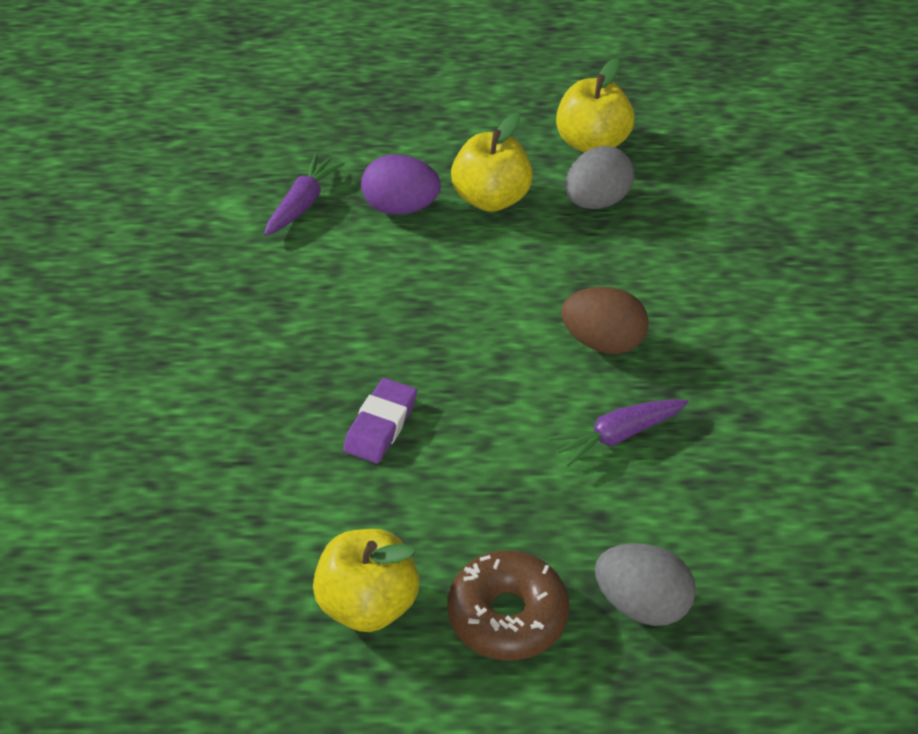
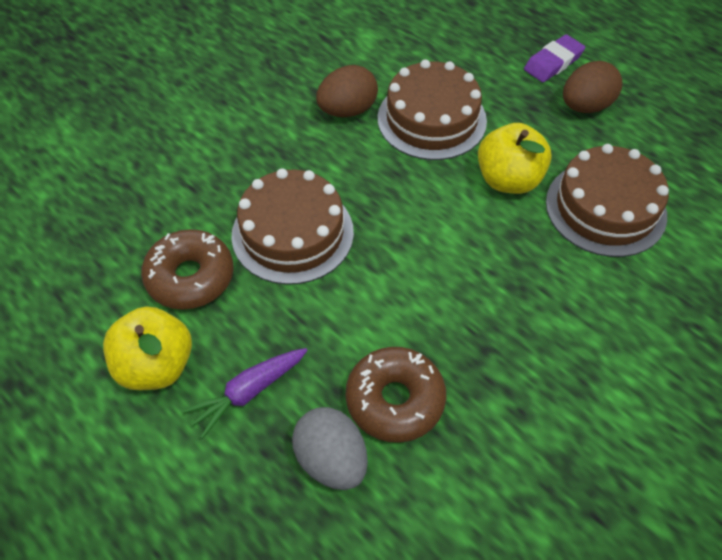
brown cake: none = 0 -> [231,168,354,285] [378,59,487,160] [546,144,669,257] = 3
brown donut: [448,550,569,661] = 1 -> [141,229,234,310] [346,347,446,443] = 2
brown egg: [561,287,649,354] = 1 -> [316,65,378,117] [563,61,623,113] = 2
grey egg: [565,146,634,209] [595,543,696,626] = 2 -> [292,407,368,490] = 1
purple carrot: [264,154,345,236] [549,399,688,467] = 2 -> [183,348,308,438] = 1
purple egg: [361,155,441,215] = 1 -> none = 0
yellow apple: [313,529,419,632] [451,113,533,212] [556,58,635,152] = 3 -> [103,307,192,390] [478,123,552,194] = 2

